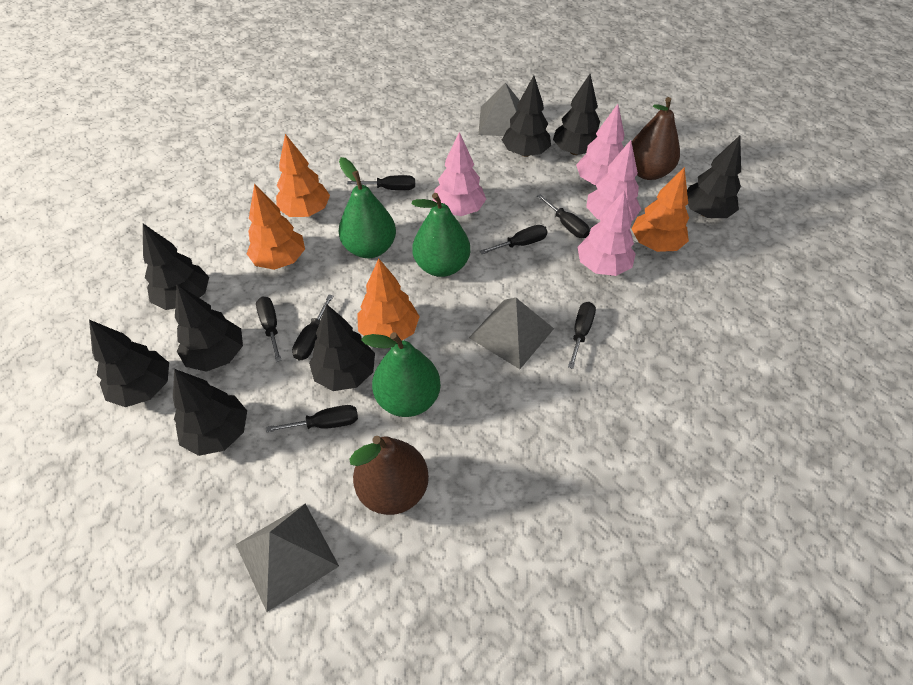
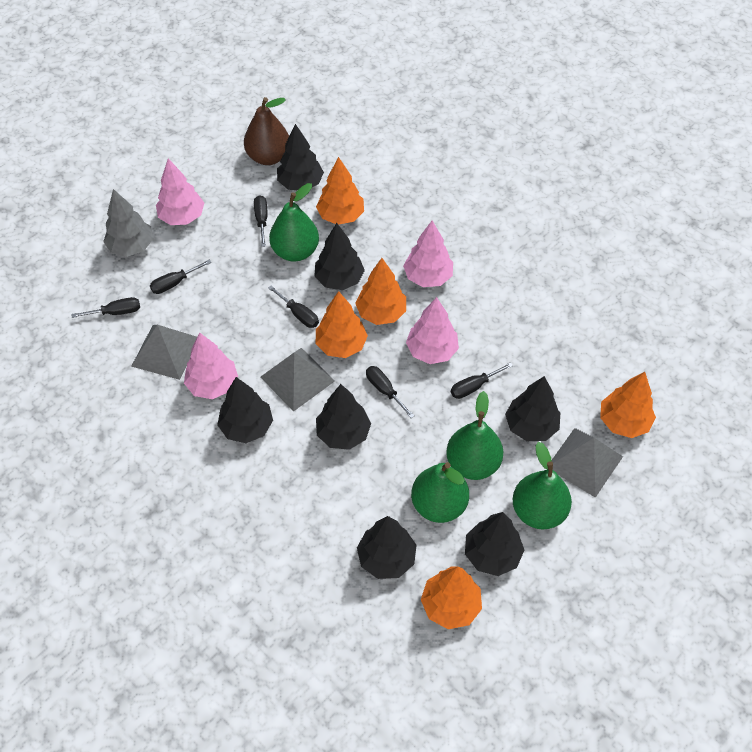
black screwdriver: [256,297,282,362] [266,405,358,432] [292,295,333,360] [347,175,415,190] [480,225,548,254] [537,194,590,238] [568,302,596,369] = 7 -> [71,297,140,318] [150,260,211,294] [254,195,267,247] [268,286,319,328] [366,366,415,418] [451,362,513,399] = 6
black tree: [89,320,169,407] [143,224,209,310] [173,369,247,456] [175,284,243,372] [309,304,375,391] [502,76,551,157] [553,74,600,155] [687,135,741,218] = 8 -> [217,377,273,443] [277,124,324,190] [314,223,365,290] [316,384,371,450] [357,516,416,579] [465,512,524,576] [505,376,560,441] = 7
brown pear: [349,436,429,515] [632,97,680,180] = 2 -> [244,97,289,165] = 1
green pear: [339,157,396,258] [361,332,441,417] [412,193,470,277] = 3 -> [269,183,319,261] [411,462,469,523] [446,391,503,480] [513,442,572,529] = 4
grey tree: none = 0 -> [103,189,153,257] = 1
orange tree: [247,184,305,270] [276,134,330,217] [357,258,420,340] [632,167,689,252] = 4 -> [316,157,364,225] [316,291,368,358] [355,258,406,325] [421,566,482,629] [600,372,656,438] = 5

